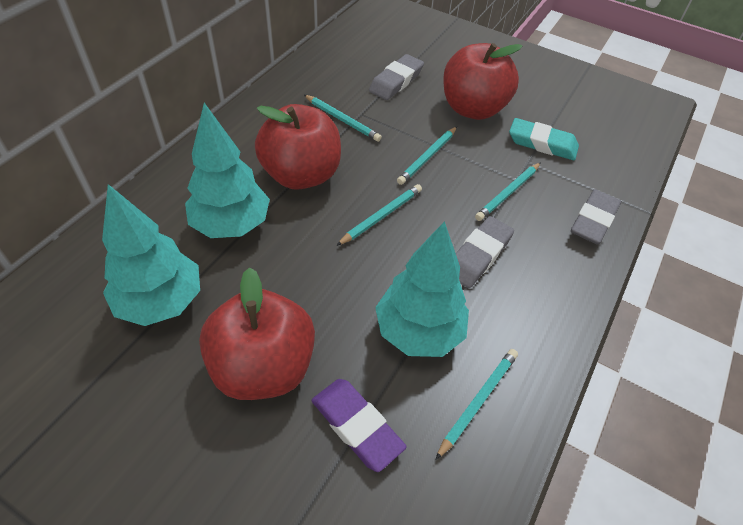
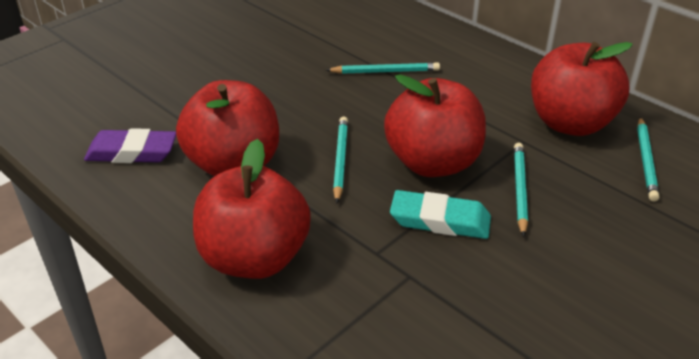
grey eraser: [369,54,424,100] [456,216,514,288] [571,189,621,245] = 3 -> none = 0
red apple: [199,267,315,400] [255,104,341,190] [443,43,522,120] = 3 -> [176,80,279,177] [193,139,311,279] [384,74,486,177] [531,42,633,136] = 4
turquoise pencil: [304,95,382,142] [336,184,422,246] [397,127,457,185] [436,349,518,460] [475,162,541,221] = 5 -> [326,62,440,74] [333,117,348,203] [514,143,528,237] [637,117,660,202] = 4
turquoise tree: [102,184,200,326] [185,103,270,238] [375,221,469,357] = 3 -> none = 0

